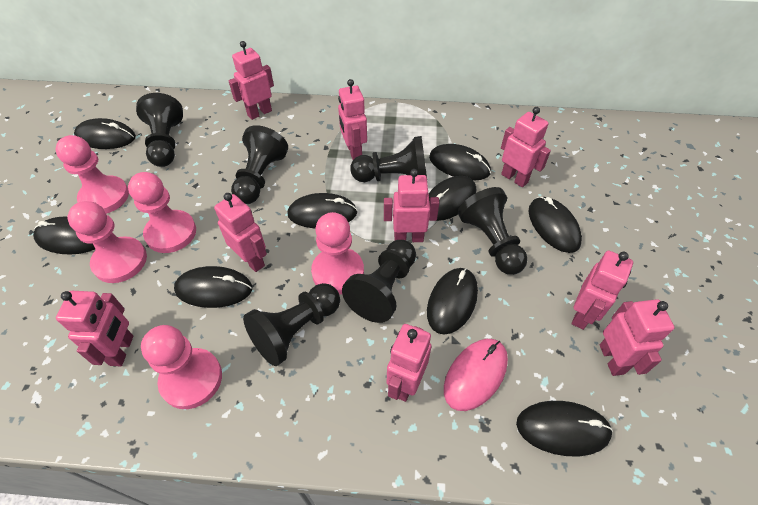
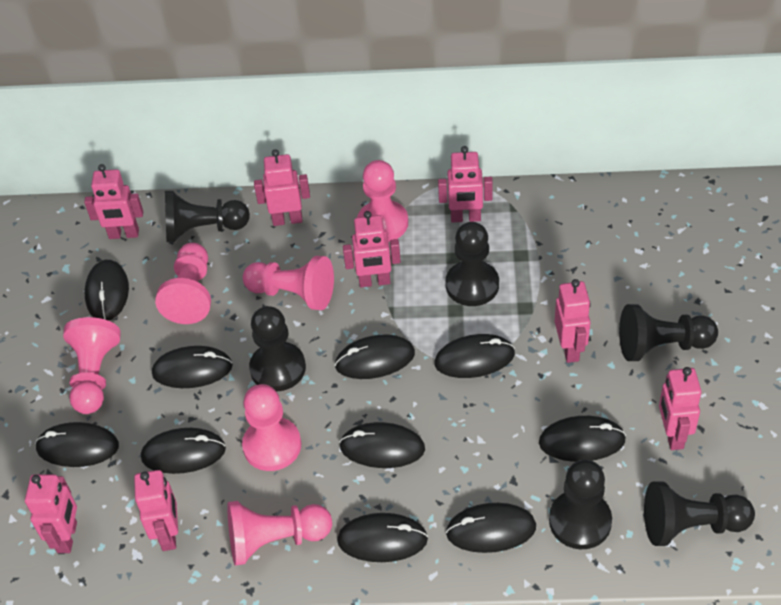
black mouse: [33,217,95,255] [74,118,136,149] [174,266,252,308] [287,193,357,228] [427,268,478,335] [428,176,476,221] [429,144,491,181] [516,401,613,456] [528,197,582,253] = 9 -> [35,422,119,467] [84,260,129,321] [141,428,226,474] [152,346,233,388] [335,335,415,379] [337,513,428,562] [339,422,425,468] [434,334,515,378] [446,503,536,553] [539,416,626,462] = 10
pink mouse: [444,339,508,411] = 1 -> none = 0
pink pawn: [55,135,129,214] [67,201,147,283] [128,172,196,253] [141,325,222,409] [311,212,364,295] = 5 -> [63,317,121,414] [155,243,211,324] [227,501,332,565] [242,384,301,471] [243,256,334,310] [357,160,408,242] = 6
pink robot: [56,291,133,366] [214,193,267,272] [229,41,274,120] [338,79,367,160] [384,169,439,242] [387,324,432,402] [501,107,551,187] [572,251,633,330] [600,299,675,376] = 9 -> [25,474,77,553] [84,164,143,239] [134,470,178,551] [254,149,310,226] [343,211,401,287] [438,146,493,223] [555,279,591,363] [659,367,701,450] = 8

